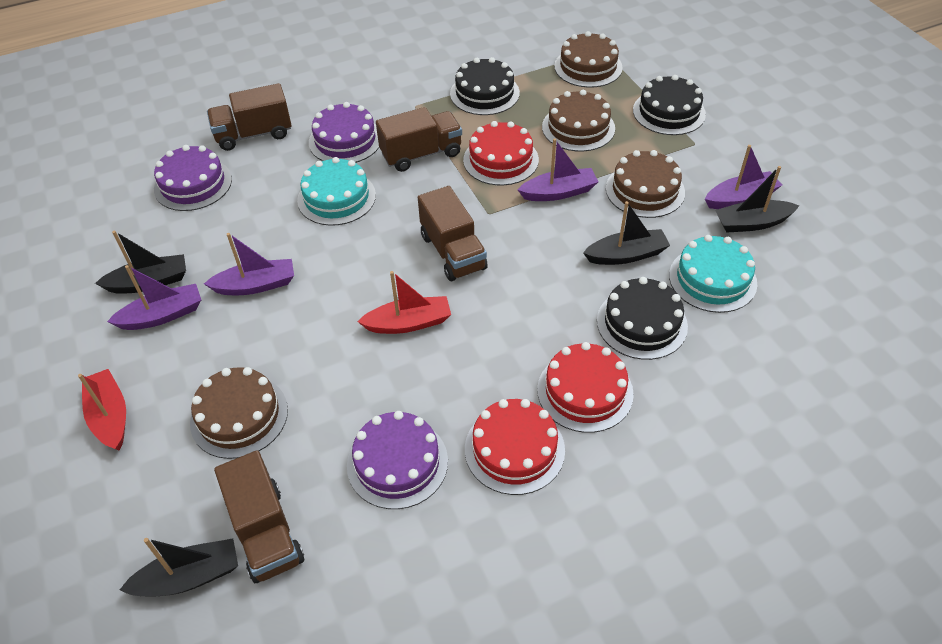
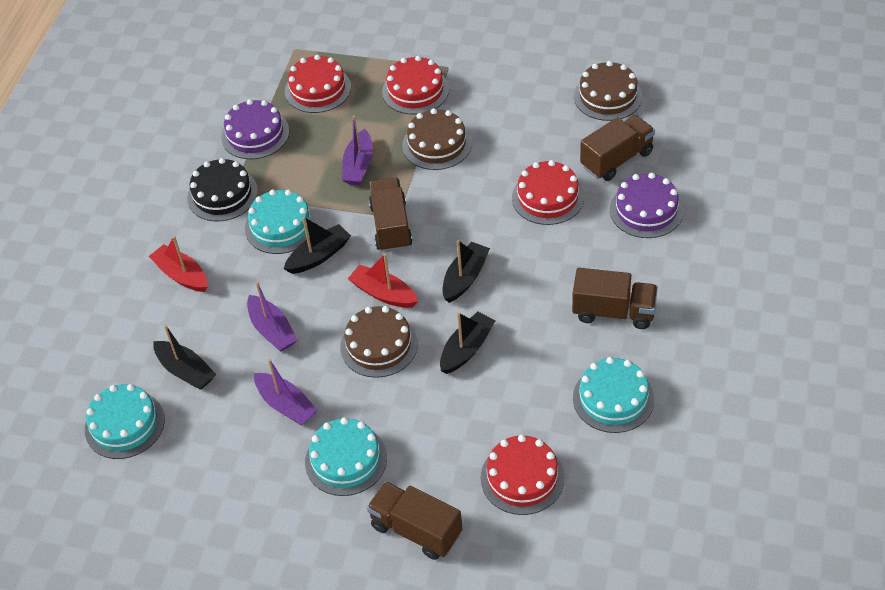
black cake: [450,57,520,115] [597,277,688,360] [633,75,706,135] = 3 -> [187,158,258,221] = 1
brown cake: [190,367,288,459] [542,90,615,152] [554,31,623,88] [606,150,685,218] = 4 -> [340,306,418,378] [402,108,472,170] [574,61,642,121] = 3
purple boat: [107,265,201,330] [204,233,294,295] [518,138,599,201] [705,145,782,209] = 4 -> [247,282,297,352] [254,359,318,426] [342,116,373,185] = 3
purple cake: [154,145,232,211] [309,102,379,163] [347,411,448,509] = 3 -> [221,99,289,159] [610,173,683,238] = 2
red cake: [463,121,539,186] [465,399,565,495] [537,342,634,433] = 3 -> [285,54,351,113] [382,56,449,114] [480,435,565,515] [512,160,584,225] = 4
turquoise cake: [297,157,376,226] [669,235,757,313] = 2 -> [85,384,165,459] [245,189,317,254] [305,417,387,496] [573,357,654,433] = 4

